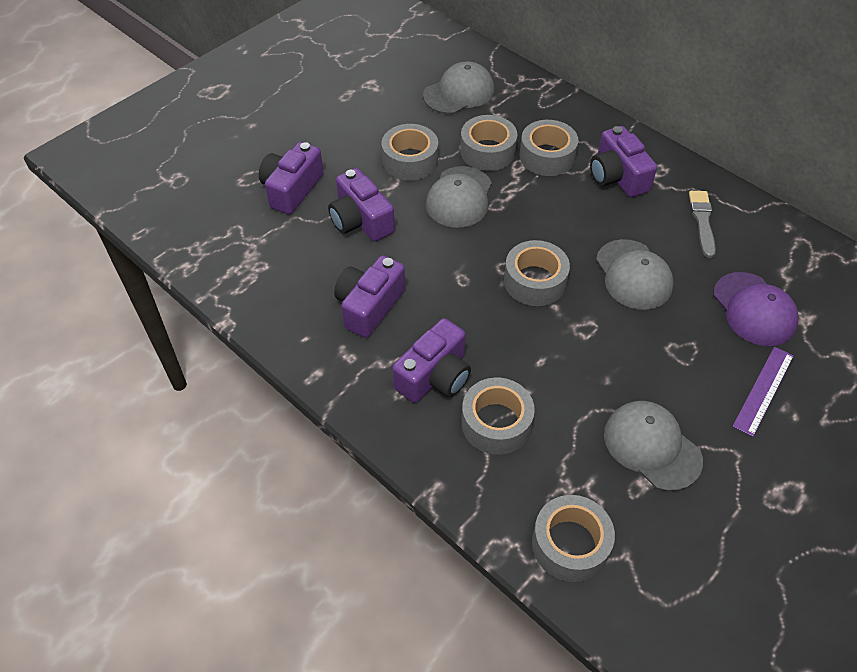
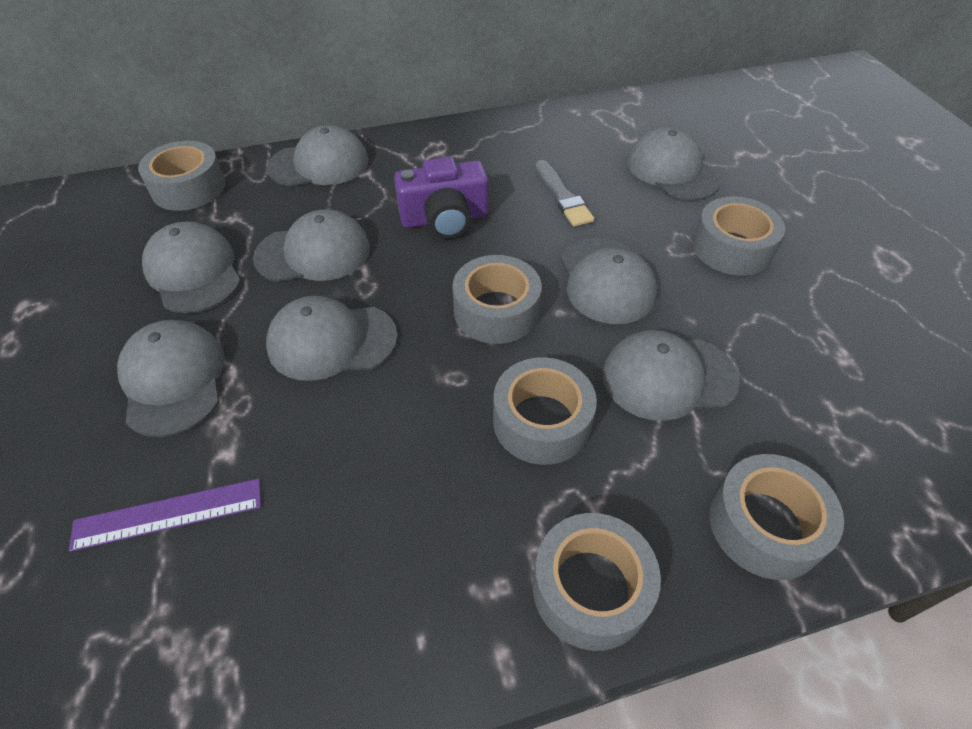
grey cap: [423,62,494,114] [426,166,492,228] [596,239,674,310] [604,401,703,491] = 4 -> [117,320,225,437] [142,221,241,314] [253,209,370,282] [266,296,398,381] [267,125,368,186] [560,238,657,324] [602,330,740,421] [627,127,721,201] = 8
purple camera: [259,142,323,214] [328,168,395,241] [334,255,405,338] [392,318,471,403] [590,126,657,197] = 5 -> [394,157,489,239] = 1
purple cap: [713,272,799,346] = 1 -> none = 0

